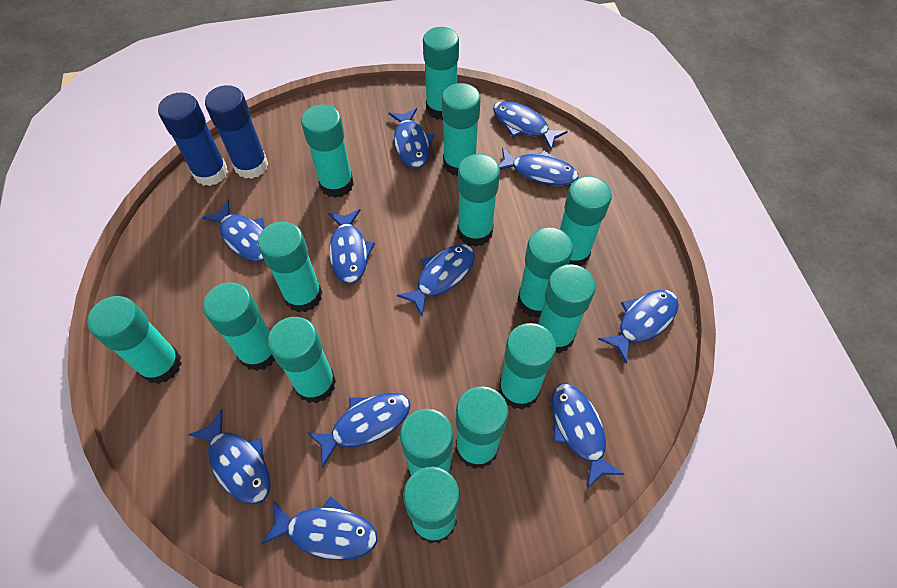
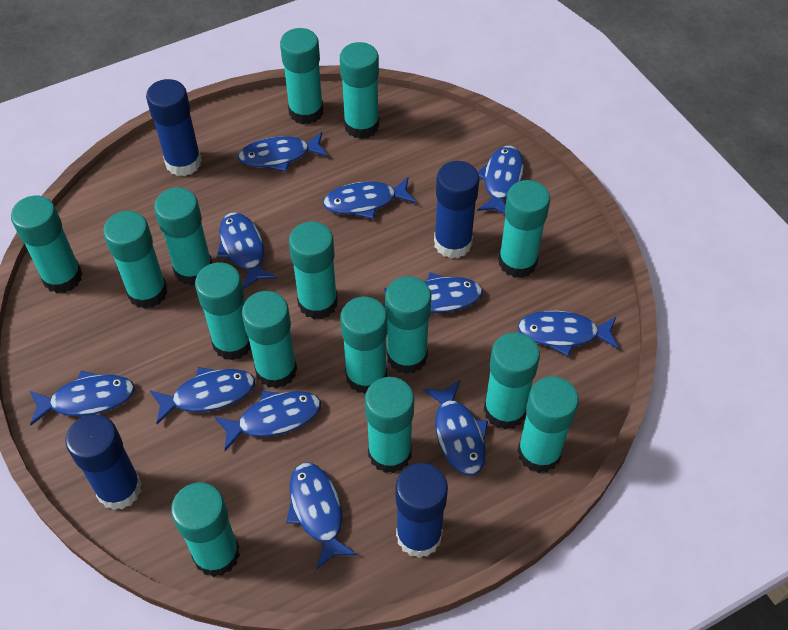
blue glue stick: [158,92,228,186] [205,85,268,179] = 2 -> [65,414,142,510] [146,79,202,176] [396,463,448,558] [434,161,480,259] = 4

